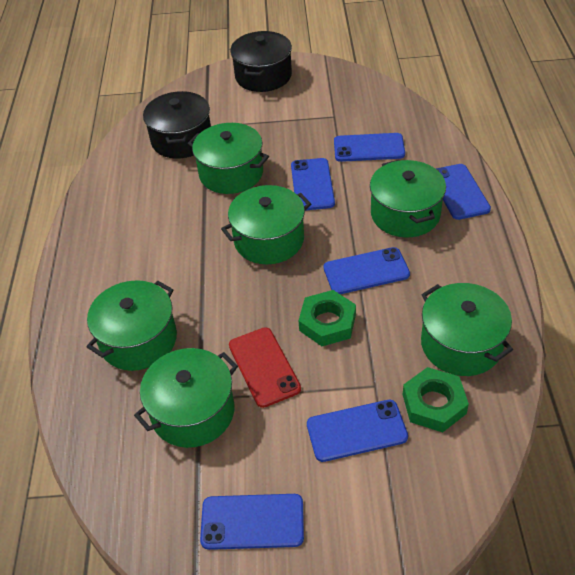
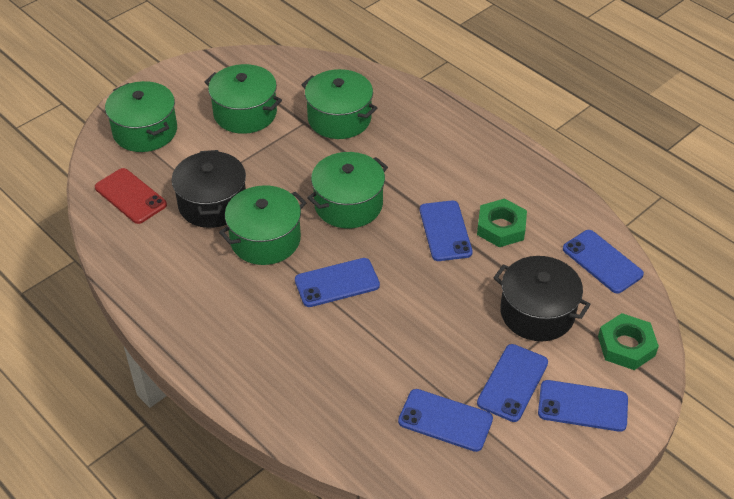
green pot: [87,280,177,371] [134,348,238,448] [188,123,269,194] [221,185,311,264] [370,160,446,238] [421,283,513,376] = 6 -> [105,81,177,152] [205,64,282,134] [219,185,306,265] [301,69,377,139] [307,152,388,228] = 5

